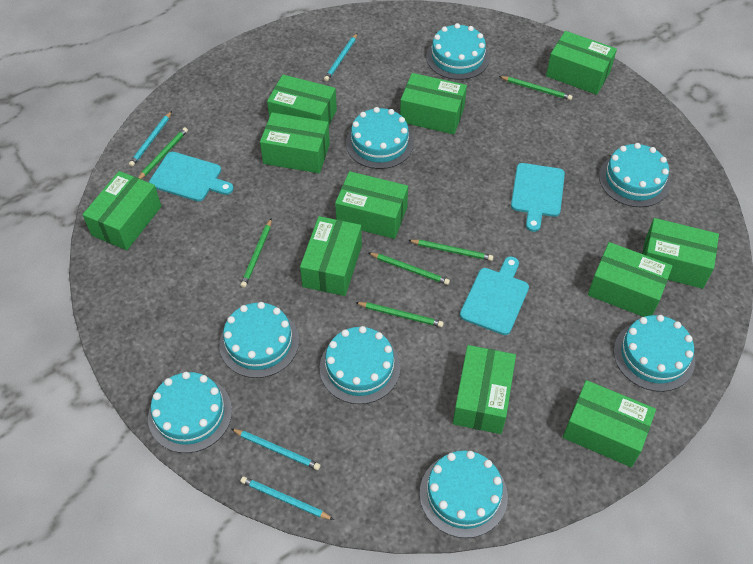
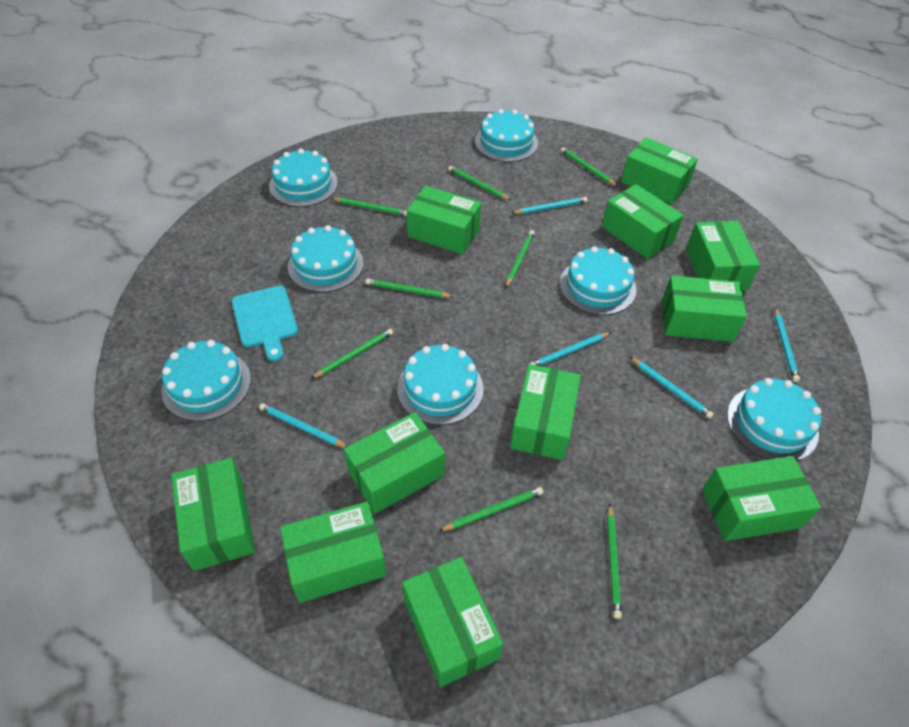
green pencil: [138,127,188,179] [240,218,272,288] [355,302,444,327] [369,253,450,285] [408,240,493,261] [499,76,572,100] = 6 -> [311,328,393,379] [331,197,407,216] [365,278,454,298] [439,487,543,531] [448,166,511,200] [506,230,535,288] [561,147,617,186] [607,504,622,619] = 8
turquoise cake: [148,372,232,453] [219,302,299,378] [320,326,400,404] [346,107,414,169] [420,451,508,538] [426,23,490,80] [599,143,670,207] [613,315,695,392] = 8 -> [161,340,251,421] [269,149,338,207] [287,225,363,292] [397,344,484,425] [475,109,538,162] [560,246,636,315] [727,378,821,461] = 7
turquoise cutting board: [149,152,234,202] [460,256,529,335] [511,163,565,232] = 3 -> [232,286,298,361] = 1
turquoise pencil: [129,111,172,167] [231,429,320,470] [241,476,334,520] [324,34,357,81] = 4 -> [259,403,347,448] [512,197,588,214] [530,332,611,366] [630,357,713,418] [775,307,800,382] = 5

